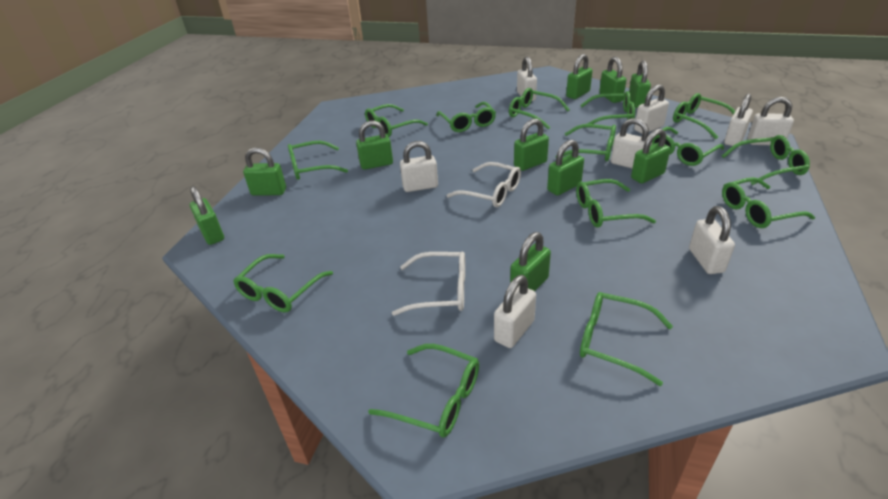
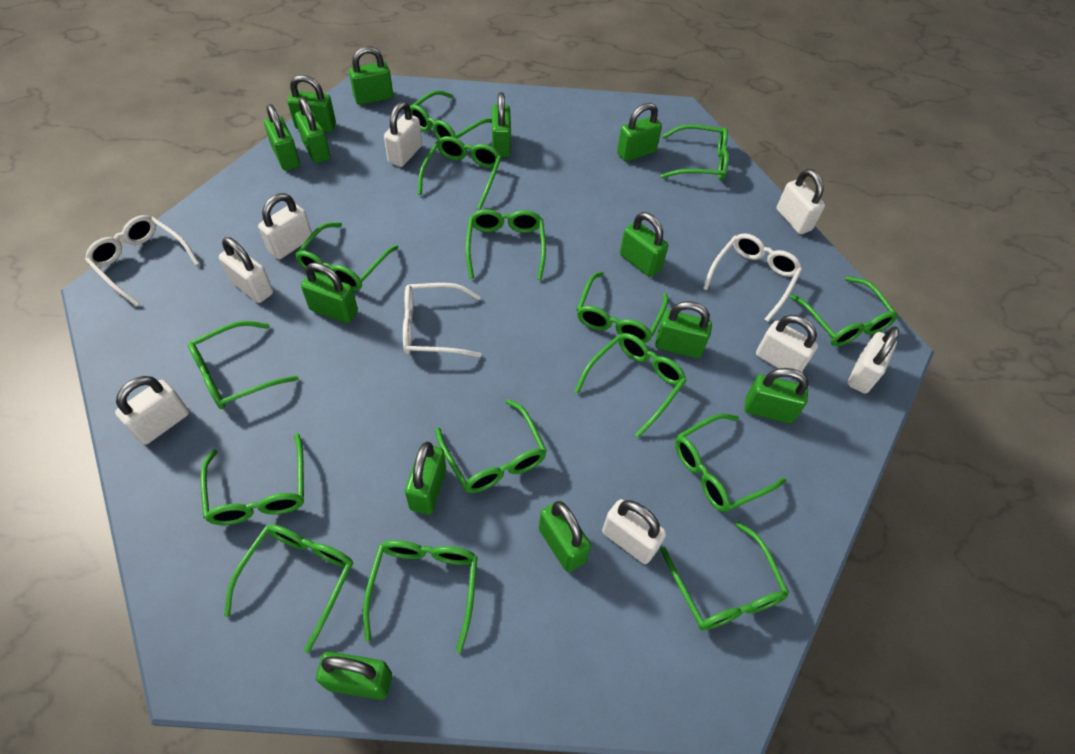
green glasses: [233,254,333,312] [288,141,348,180] [365,104,428,137] [368,344,479,437] [436,102,496,132] [509,88,570,129] [555,124,616,162] [576,179,656,228] [580,91,635,124] [580,292,673,386] [652,127,724,166] [673,93,735,139] [722,135,810,185] [722,177,815,228] = 14 -> [188,321,299,409] [200,433,304,525] [224,524,353,653] [295,222,398,291] [363,540,477,653] [410,90,492,140] [418,136,501,210] [435,399,547,493] [466,209,546,280] [575,333,687,438] [576,272,668,343] [660,522,789,631] [661,124,729,180] [675,414,786,512] [790,276,898,346] = 15
green padlock: [190,186,224,245] [243,147,286,196] [356,121,393,170] [510,232,551,291] [514,119,549,171] [547,140,584,196] [566,54,592,99] [599,57,626,103] [629,61,651,108] [631,128,670,184] = 10 -> [264,104,300,171] [288,75,336,132] [295,97,331,163] [301,262,358,323] [316,651,392,700] [349,47,393,105] [405,441,446,514] [492,92,511,157] [539,500,591,572] [617,103,662,162] [620,212,668,277] [655,301,712,358] [744,368,809,424] = 13
white glasses: [392,252,465,316] [446,162,521,207] = 2 -> [85,215,200,307] [403,283,481,357] [703,233,802,322] = 3

